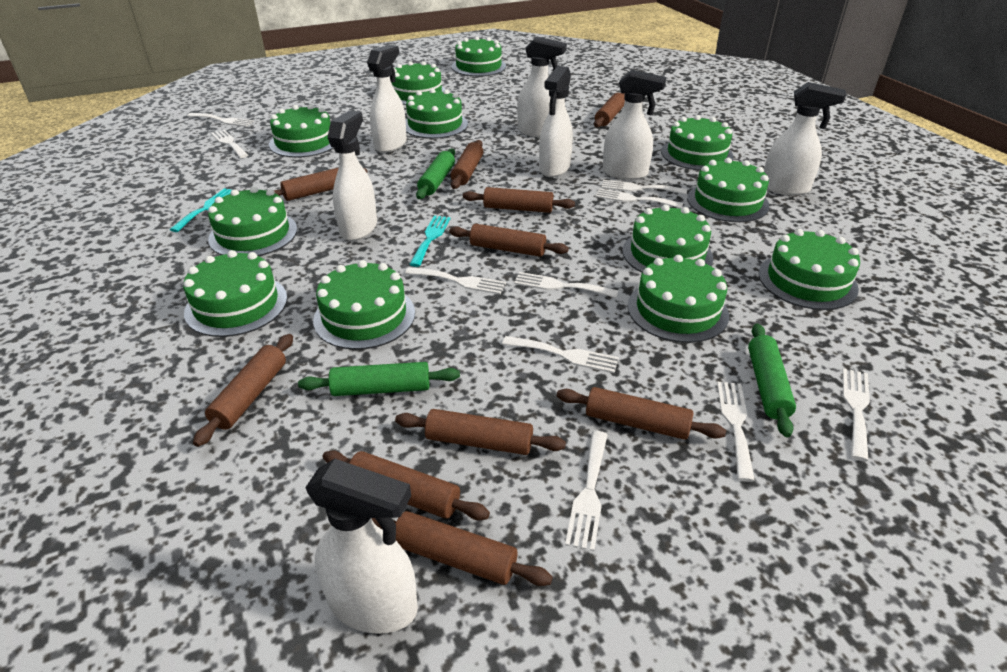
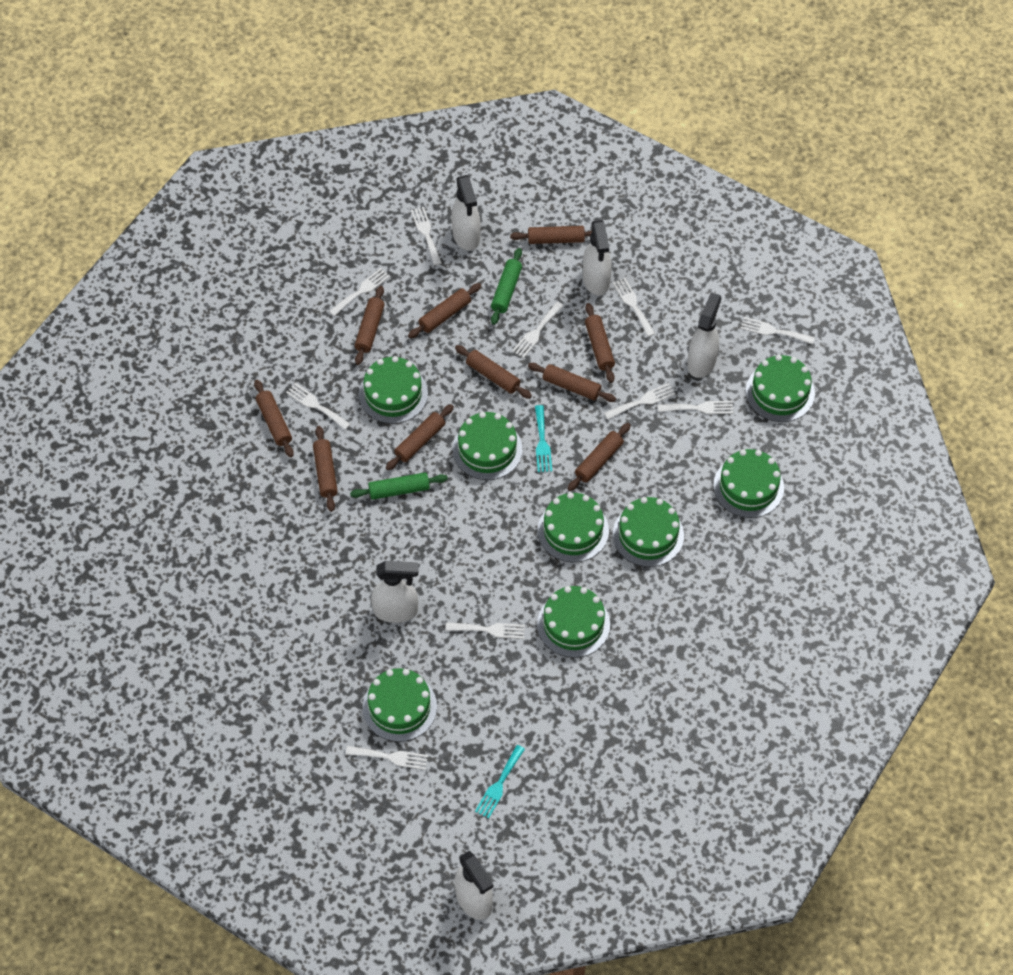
green cake: [183,250,287,337] [208,187,297,256] [269,104,334,158] [313,260,415,350] [391,61,446,105] [406,89,468,139] [452,37,506,76] [623,205,714,273] [628,255,729,343] [661,115,734,170] [687,158,770,222] [759,229,860,310] = 12 -> [359,356,428,424] [363,668,437,742] [452,412,523,480] [537,586,610,658] [538,492,609,562] [613,497,684,567] [713,449,784,518] [746,355,815,422] = 8
green rolling pin: [298,362,460,396] [416,148,455,199] [748,324,796,437] = 3 -> [350,472,448,500] [491,248,522,325] = 2
white spray bottle: [305,459,418,634] [328,111,377,241] [367,45,407,153] [517,37,567,137] [539,66,573,177] [603,70,666,180] [764,82,846,195] = 7 -> [371,561,418,623] [451,175,481,251] [454,851,494,920] [583,220,612,295] [687,292,721,378] = 5

